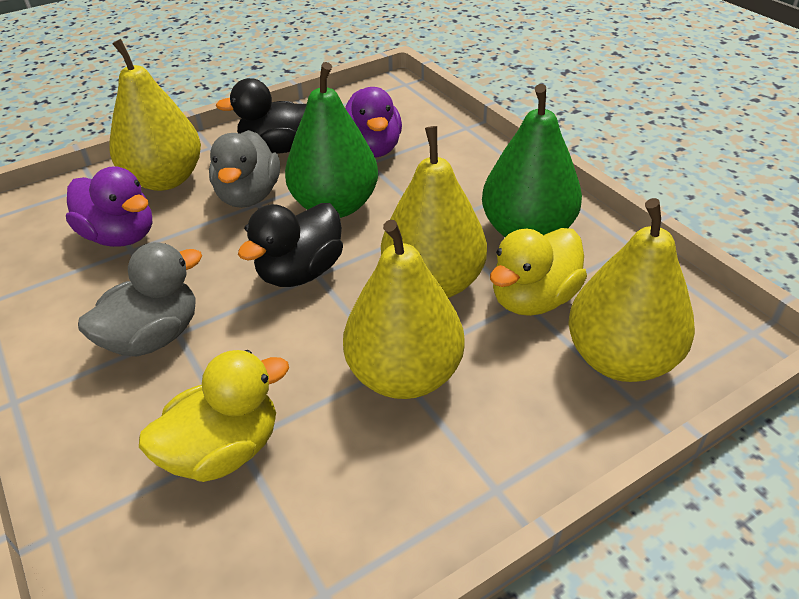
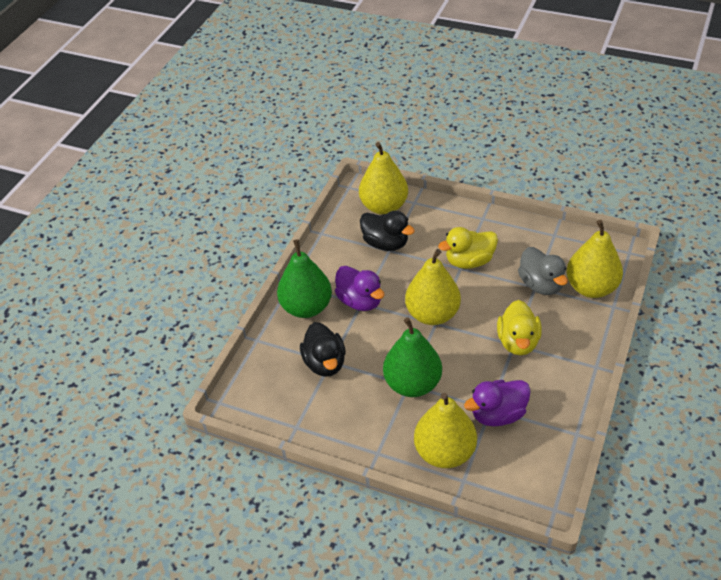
grey duck: [78,242,202,356] [209,130,280,208] = 2 -> [518,247,568,295] = 1

